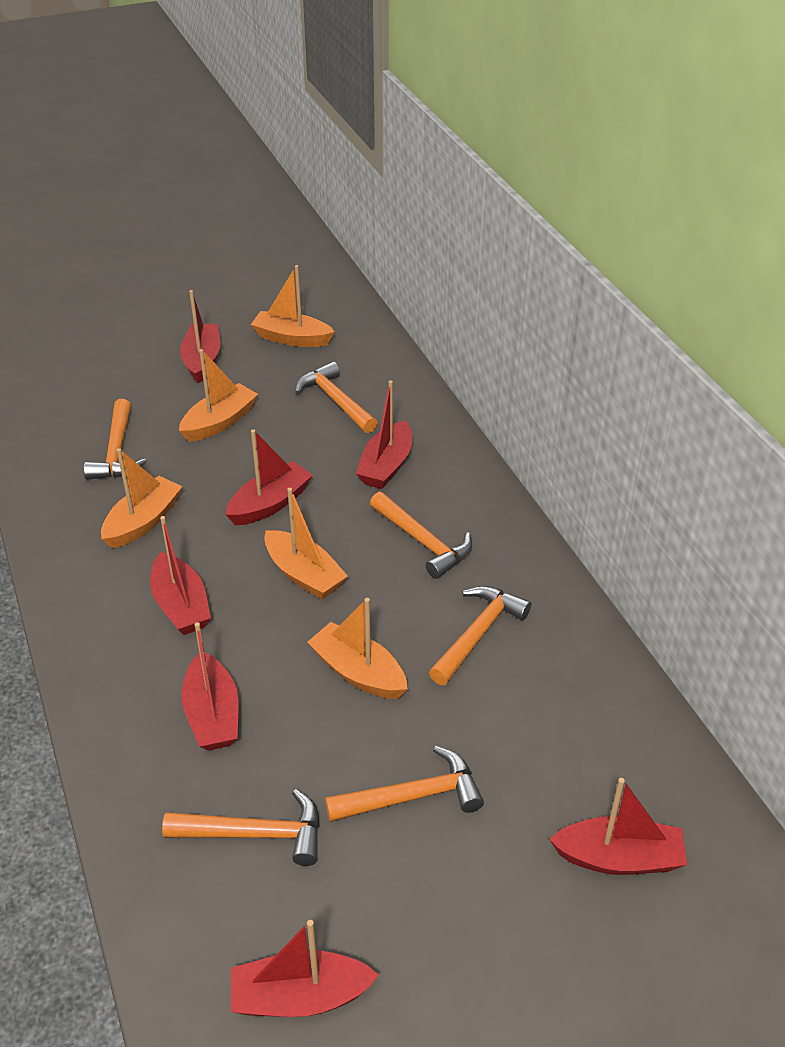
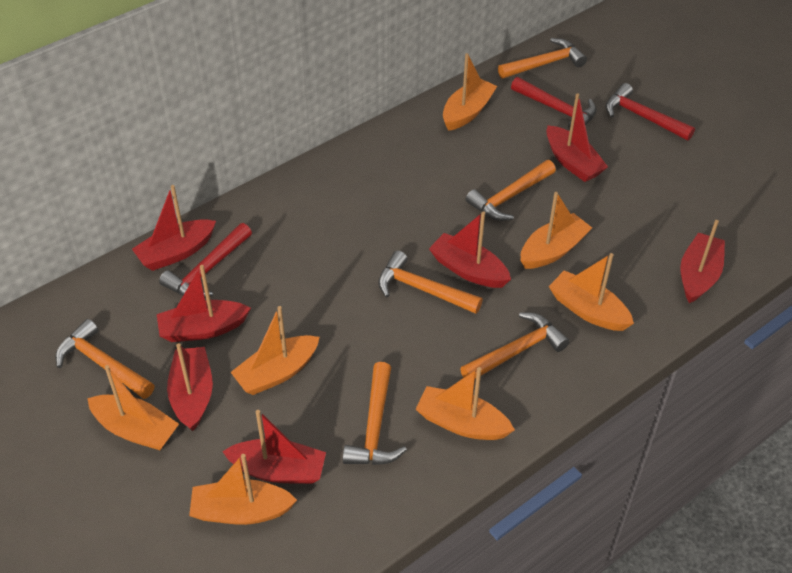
orange boat: [101,448,183,549] [179,349,258,442] [251,265,335,347] [264,488,348,599] [307,598,408,699] = 5 -> [87,365,179,450] [189,454,297,525] [231,306,320,395] [416,367,515,440] [443,53,497,131] [520,192,592,269] [548,253,634,331] = 7
red hammer: none = 0 -> [159,223,252,298] [511,77,597,130] [606,83,695,141] = 3

